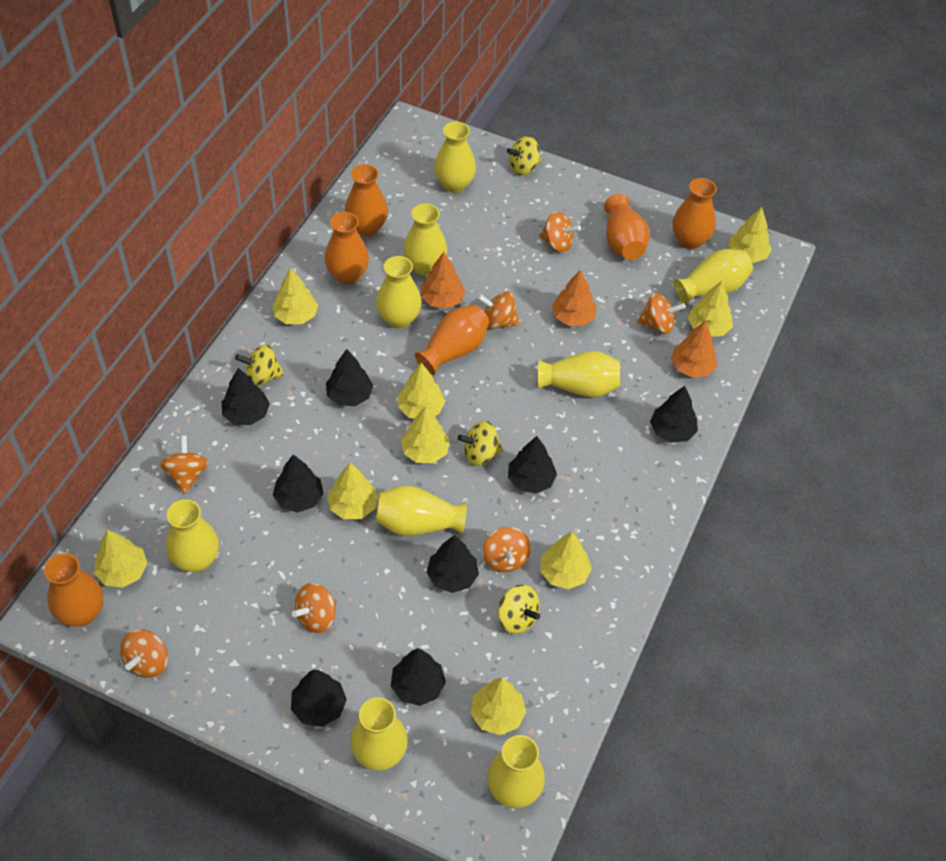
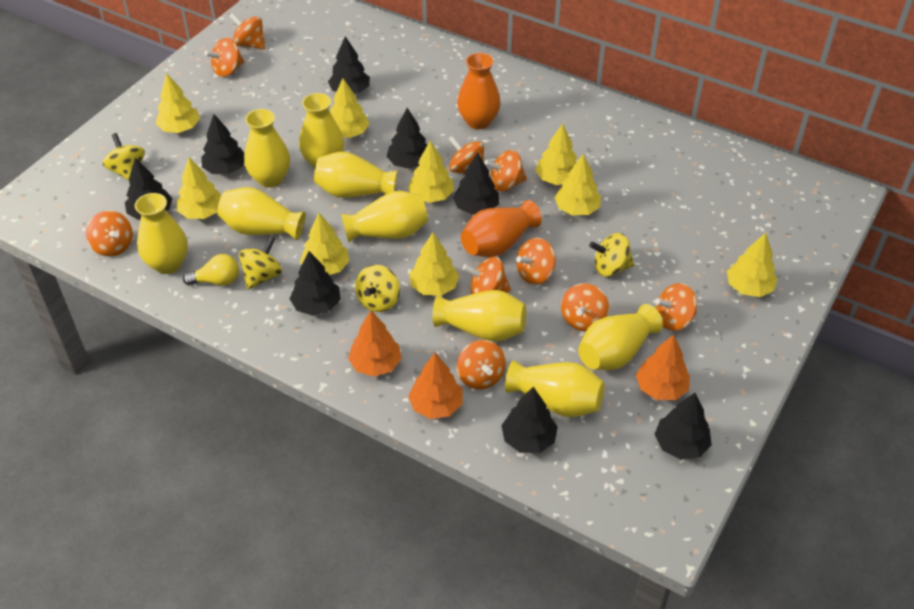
orange spinning top: [120,629,168,678] [160,436,208,494] [292,583,337,633] [477,292,520,329] [482,527,531,572] [539,211,581,252] [637,293,686,334] = 7 -> [86,211,133,257] [204,38,245,77] [229,13,266,49] [448,135,484,174] [457,340,506,390] [462,257,511,294] [484,150,527,192] [516,238,556,285] [561,283,609,331] [655,283,697,331] = 10
orange vase: [44,553,103,626] [325,212,369,284] [345,164,388,237] [415,304,489,375] [604,194,650,260] [673,178,717,249] = 6 -> [457,53,501,129] [461,200,542,257] = 2
yellow light bulb: none = 0 -> [183,254,239,286] = 1

